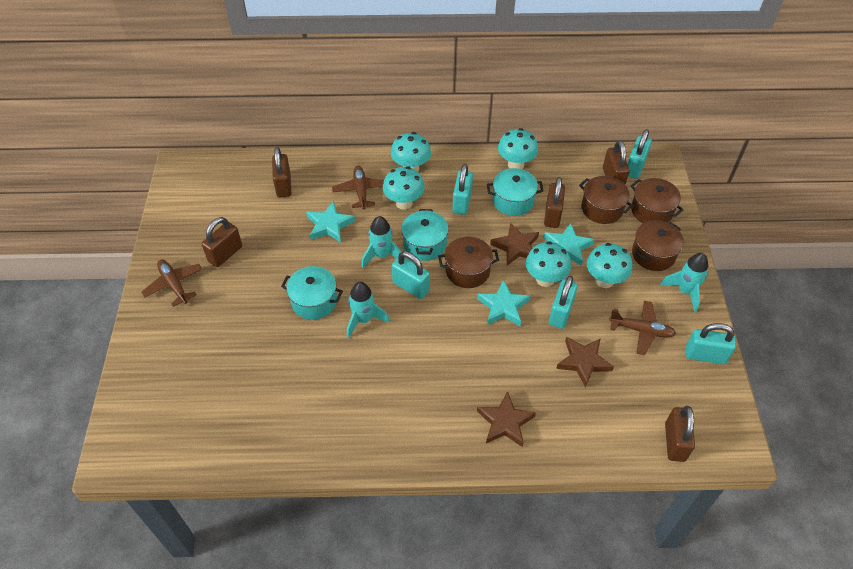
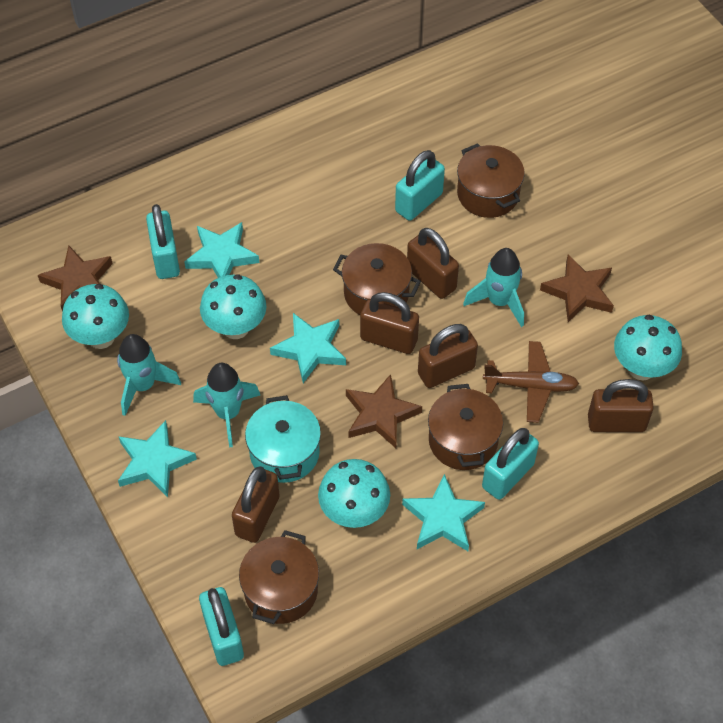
brown plane: [141,259,202,307] [332,166,384,210] [609,301,676,355] = 3 -> [483,341,579,423] = 1
turquoise mushroom: [383,167,425,210] [391,132,431,172] [498,128,538,169] [526,241,571,287] [587,243,632,288] = 5 -> [62,284,129,349] [200,274,267,339] [318,459,390,528] [614,315,682,380] = 4
turquoise padlock: [392,251,430,299] [452,164,473,215] [549,276,578,329] [628,129,652,179] [686,323,736,364] = 5 -> [146,204,180,279] [199,587,244,666] [395,150,445,221] [482,428,539,500] = 4
turquoise pot: [281,266,343,320] [401,209,449,261] [487,168,544,216] = 3 -> [245,395,321,483] = 1
turquoise star: [306,201,355,242] [477,280,530,326] [543,222,594,266] = 3 -> [118,420,197,497] [184,222,259,278] [270,313,346,383] [402,474,485,551] = 4

